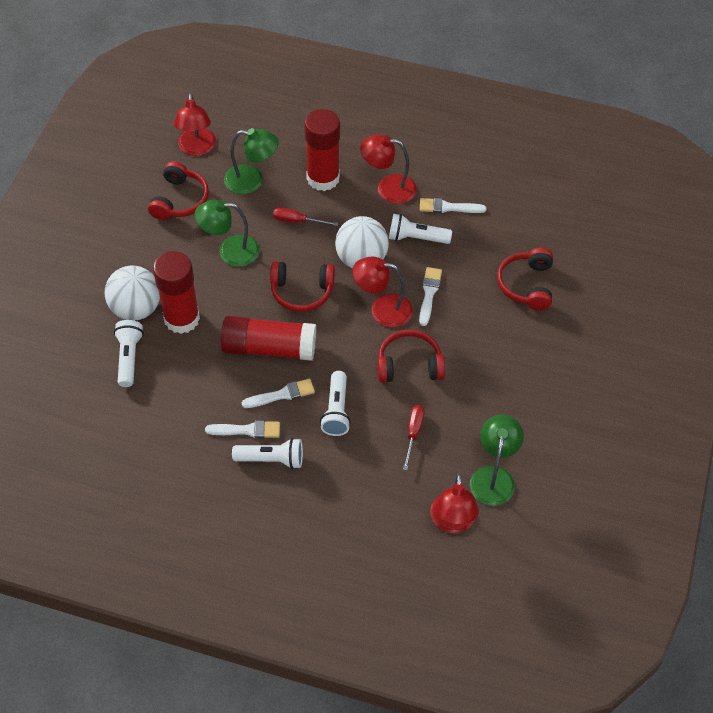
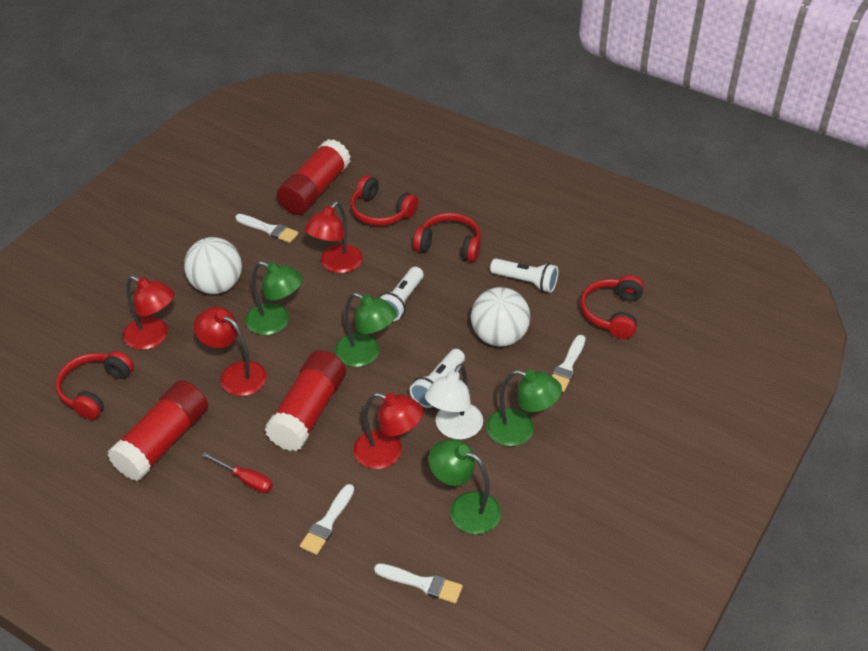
green lamp: [194,200,260,267] [224,128,279,194] [470,414,524,506] = 3 -> [245,261,303,335] [335,292,397,367] [429,439,501,534] [486,370,562,446] = 4
red screwdriver: [273,207,338,226] [403,405,425,470] = 2 -> [201,452,273,493] = 1
white flashlight: [114,320,144,387] [232,438,303,469] [320,371,351,436] [389,214,452,244] = 4 -> [379,267,424,321] [410,349,465,408] [490,258,558,293] = 3
white lamp: none = 0 -> [425,364,483,440] = 1

